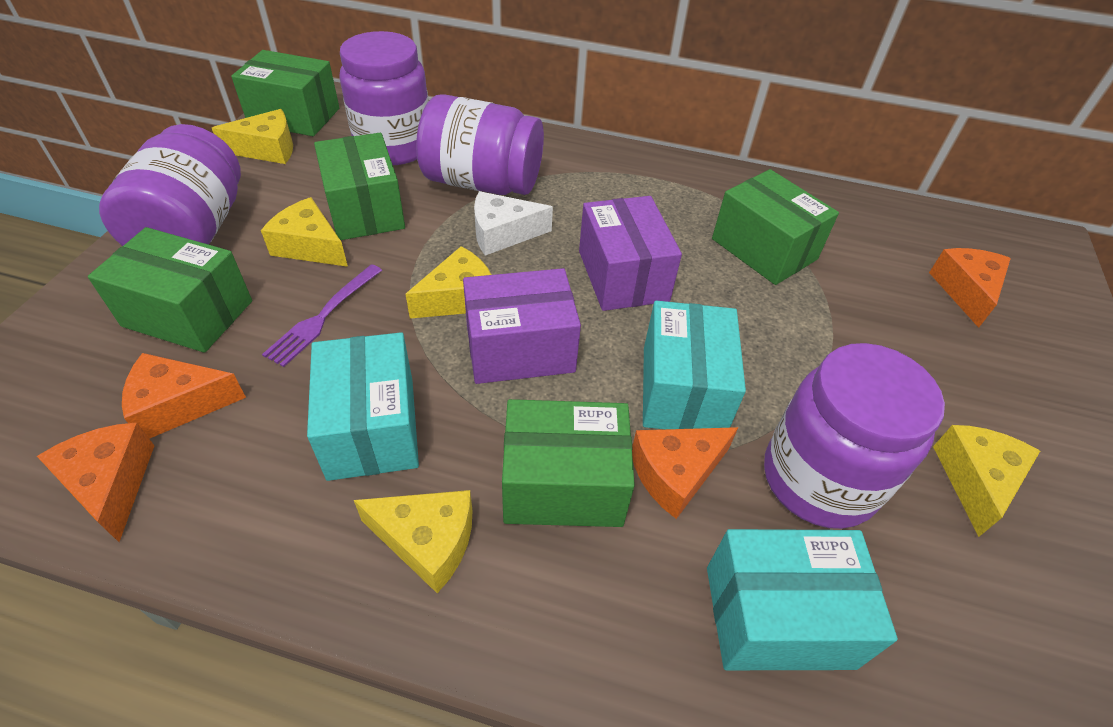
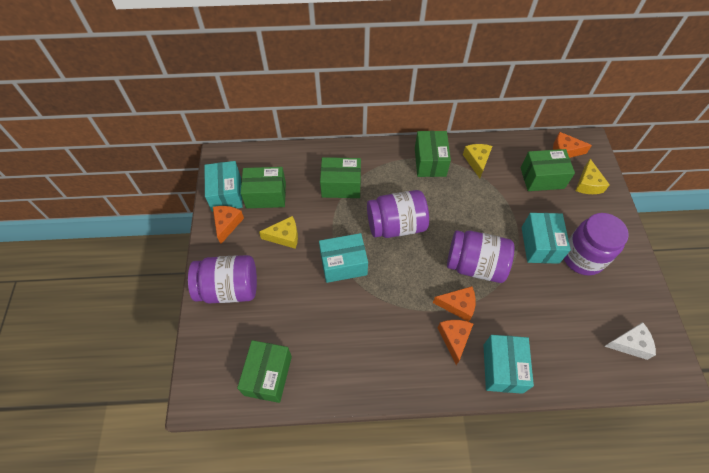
purple box: [463,268,581,384] [579,196,682,311] = 2 -> none = 0
purple fork: [262,264,382,367] = 1 -> none = 0
turquoise box: [307,332,419,481] [643,301,746,429] [707,529,898,670] = 3 -> [204,161,243,212] [319,233,368,283] [483,335,534,394] [522,213,571,264] = 4
yellow cheese: [212,109,293,164] [261,197,348,267] [354,490,472,593] [406,246,491,319] [933,425,1040,537] = 5 -> [259,216,298,249] [463,144,492,178] [575,159,610,194] = 3

